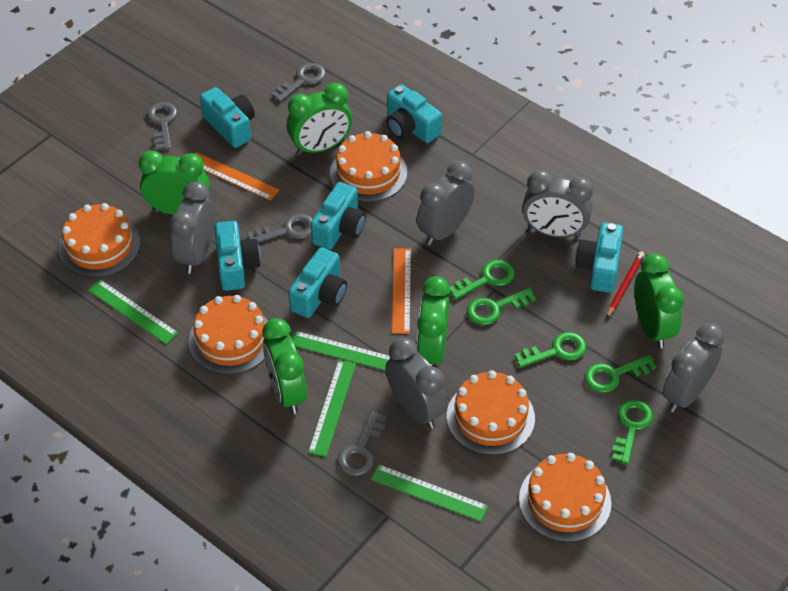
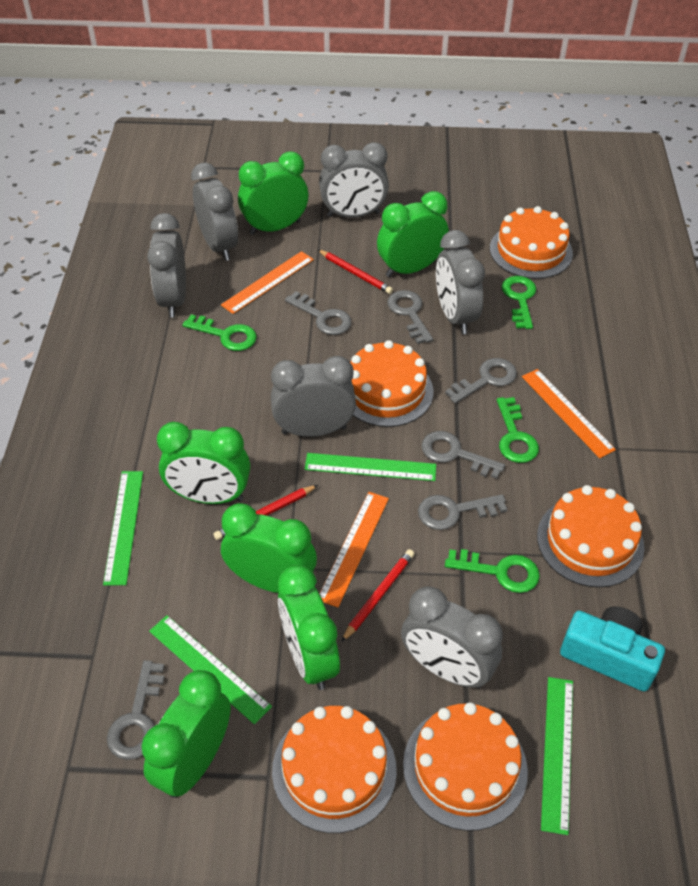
green clock: [139,150,210,215] [262,318,307,414] [287,83,352,155] [417,276,450,367] [634,254,684,348] = 5 -> [142,670,231,798] [157,422,250,504] [221,503,317,593] [238,152,308,235] [278,565,340,690] [377,191,449,278] = 6
green key: [450,259,515,300] [467,288,536,325] [515,332,586,368] [585,355,657,393] [612,399,653,465] = 5 -> [182,314,257,351] [445,549,540,593] [497,397,539,463] [501,276,536,329] = 4
grey clock: [170,181,214,274] [385,338,447,429] [417,161,475,246] [522,170,593,238] [663,323,724,413] = 5 -> [147,213,186,318] [191,163,238,261] [271,356,356,437] [319,142,389,218] [401,586,503,688] [436,230,485,334] = 6
grey key: [147,102,177,150] [247,214,313,243] [271,63,326,102] [337,411,386,476] = 4 -> [107,660,165,760] [285,291,352,335] [387,290,433,344] [418,494,507,530] [421,431,505,479] [445,358,517,404] = 6
orange ruler: [194,152,279,200] [392,248,411,334] = 2 -> [221,251,314,314] [319,492,389,607] [522,369,616,458] = 3
red pencil: [606,251,645,319] = 1 -> [213,485,318,540] [318,250,393,294] [341,549,414,642] = 3
turquoise camera: [200,87,255,148] [214,221,261,291] [288,247,347,318] [311,182,366,250] [386,84,442,143] [575,222,623,293] = 6 -> [560,607,665,692] = 1

